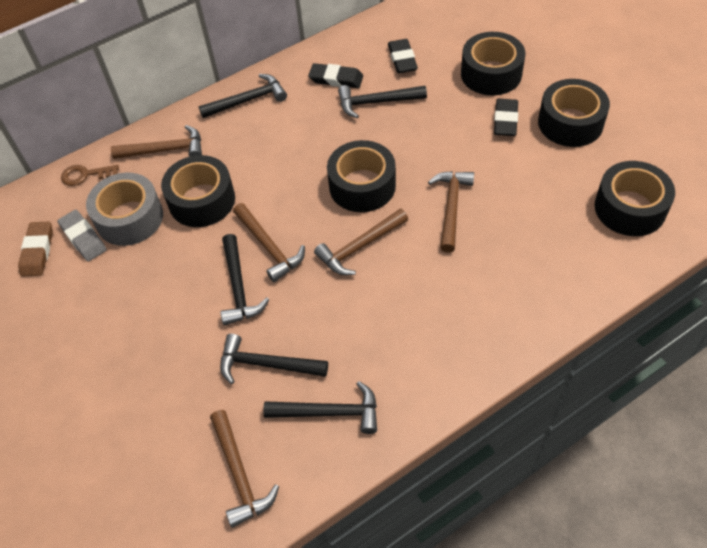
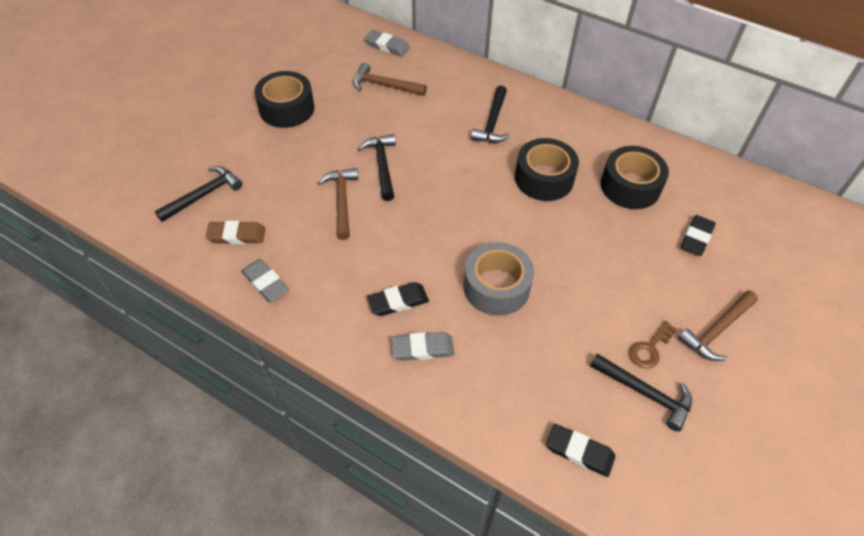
black hammer: [198,74,287,118] [220,234,269,326] [220,334,328,384] [263,381,377,434] [338,85,427,118] = 5 -> [155,166,243,222] [358,134,396,201] [471,85,510,143] [590,354,692,432] = 4
black tape: [161,155,235,227] [327,140,396,212] [461,32,525,96] [538,79,610,147] [594,161,675,236] = 5 -> [254,71,314,128] [515,138,579,201] [601,146,669,209] = 3
brown hammer: [111,125,202,159] [210,410,279,528] [233,203,305,282] [314,209,408,275] [428,171,474,253] = 5 -> [318,168,358,240] [353,63,427,96] [678,290,758,361] = 3
grey eraser: [57,210,107,261] = 1 -> [241,259,289,302] [365,30,410,57] [391,332,454,361] = 3

